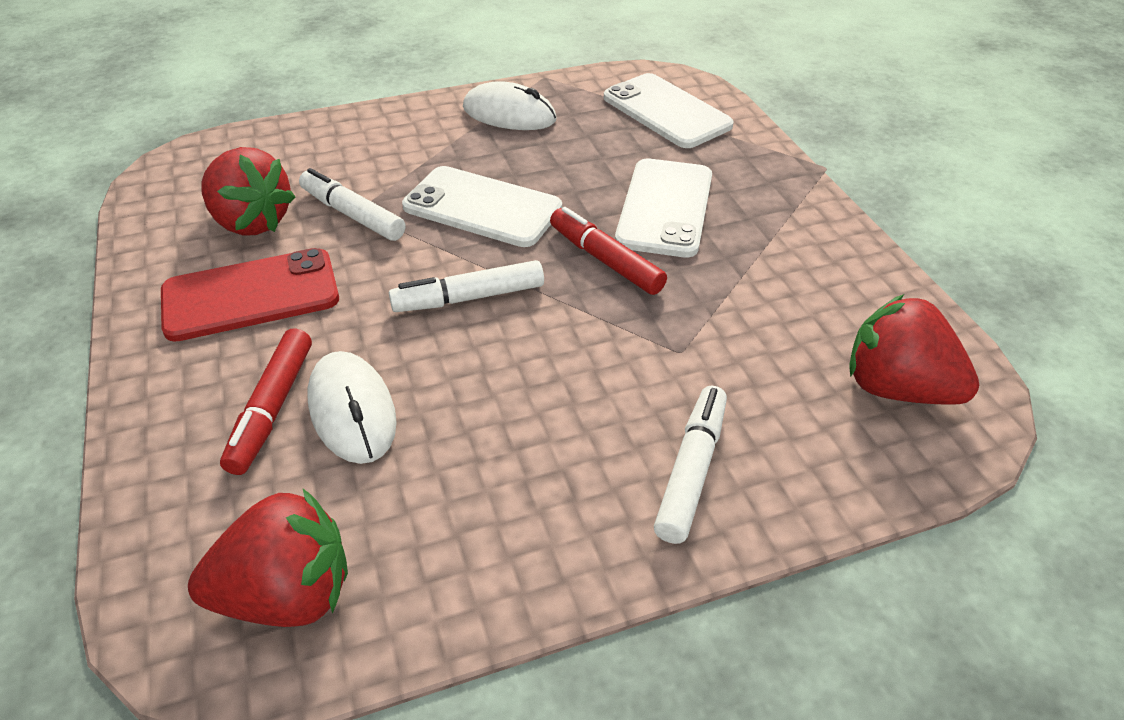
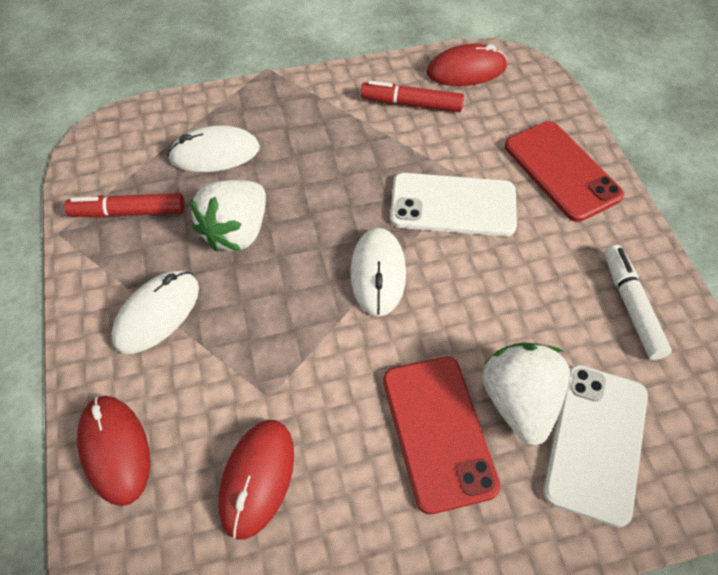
red mouse: none = 0 -> [77,396,150,506] [218,420,294,540] [427,44,507,86] = 3
red phone: [161,248,339,342] = 1 -> [383,357,500,514] [505,121,624,222] = 2
red strawberry: [188,489,348,627] [202,147,295,236] [849,294,979,405] = 3 -> none = 0
white marker: [299,168,406,241] [389,260,544,312] [654,386,727,544] = 3 -> [604,245,672,360] = 1
white mouse: [308,351,397,464] [463,81,557,130] = 2 -> [111,271,199,354] [167,125,260,172] [350,228,406,317] = 3
white phone: [402,166,562,247] [604,73,734,148] [615,158,712,258] = 3 -> [390,173,517,236] [543,365,648,527] = 2
white strawberry: none = 0 -> [190,180,266,252] [482,343,570,446] = 2

